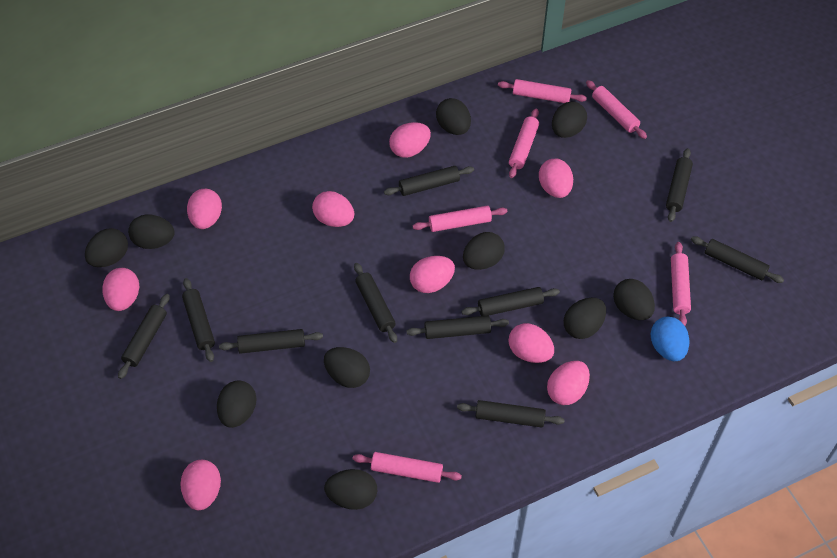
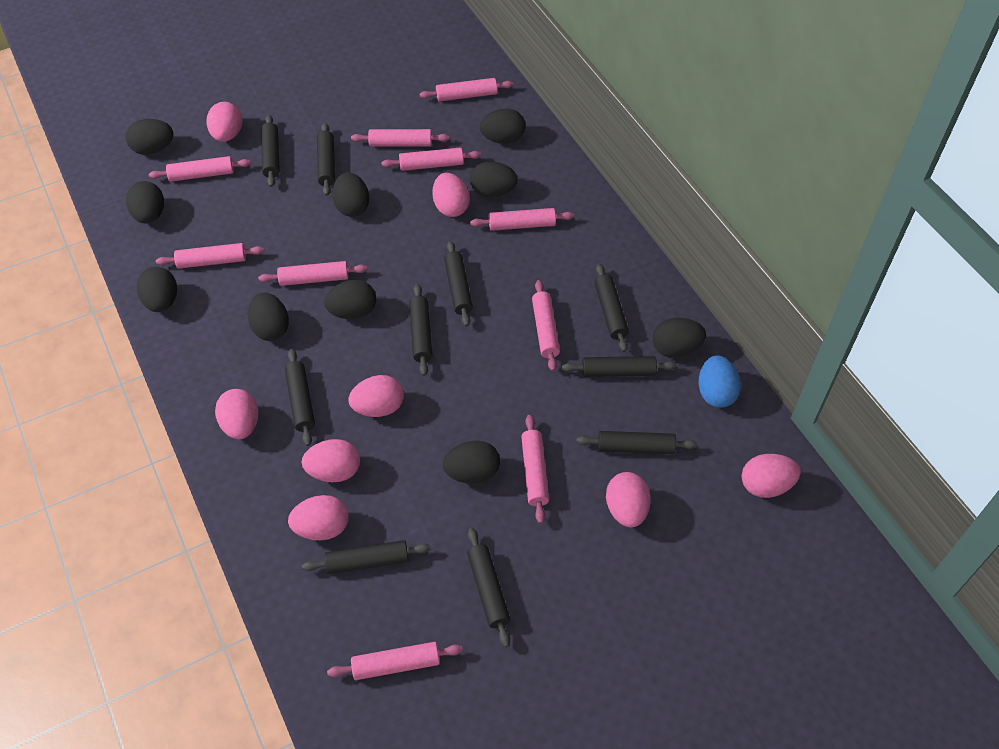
pink egg: [102,268,140,311] [180,460,221,510] [187,189,222,229] [312,191,354,227] [389,122,431,158] [410,256,455,293] [508,323,554,363] [539,159,573,198] [547,361,590,405] = 9 -> [207,102,242,142] [215,389,259,439] [288,495,349,540] [301,439,360,482] [348,375,404,417] [432,173,470,217] [606,472,651,527] [742,454,801,498] = 8
pink rolling pin: [353,452,462,483] [413,206,507,232] [498,79,587,103] [509,108,539,178] [586,80,647,139] [671,242,691,326] = 6 -> [149,156,251,182] [156,243,264,269] [258,261,367,286] [327,642,463,680] [351,129,449,146] [381,147,481,171] [419,78,513,101] [470,208,574,231] [521,415,549,524] [532,280,560,371] = 10

